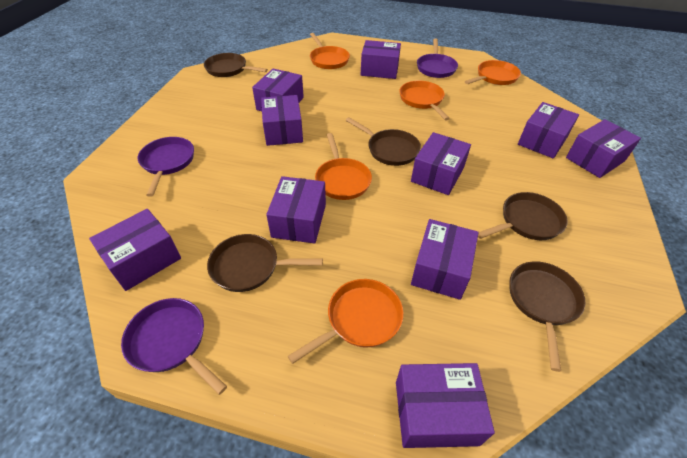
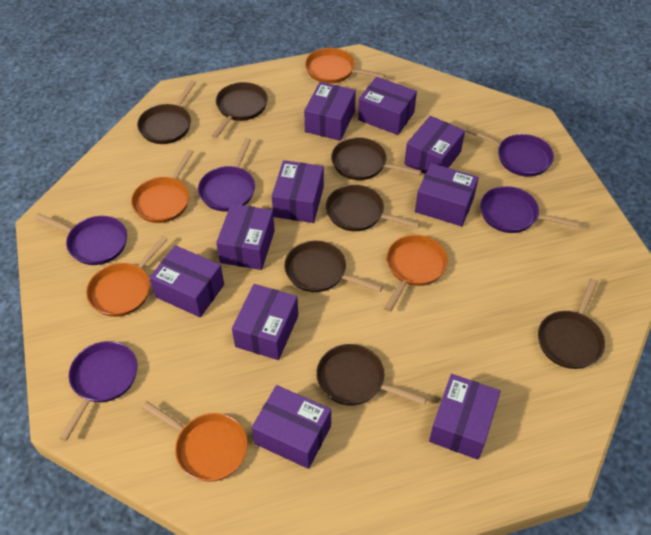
brown pan: [204,53,268,77] [207,234,323,292] [346,117,421,166] [478,192,568,240] [509,261,585,372] = 5 -> [137,80,196,144] [212,82,268,138] [284,241,383,292] [316,344,427,405] [326,185,420,231] [331,137,422,180] [538,279,605,369] = 7
purple pan: [121,298,227,395] [138,137,194,197] [417,39,458,78] = 3 -> [35,213,127,265] [59,341,137,441] [198,138,255,211] [465,127,554,177] [480,186,579,233] = 5

